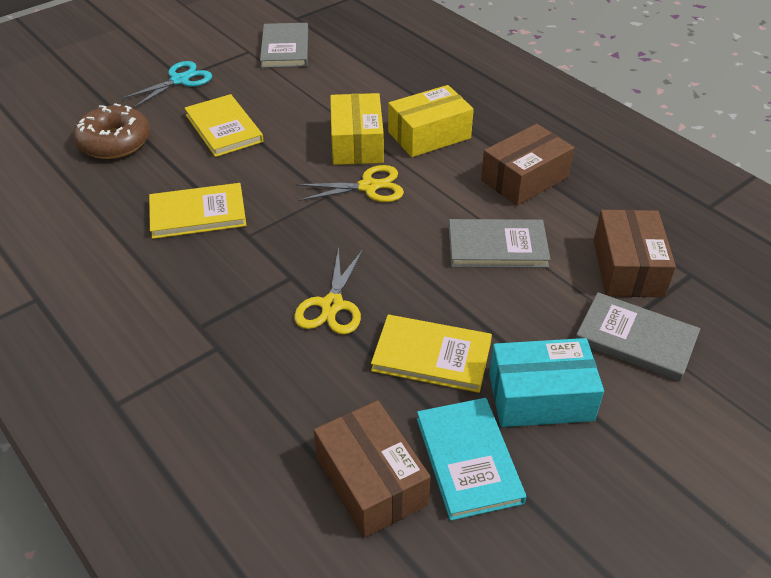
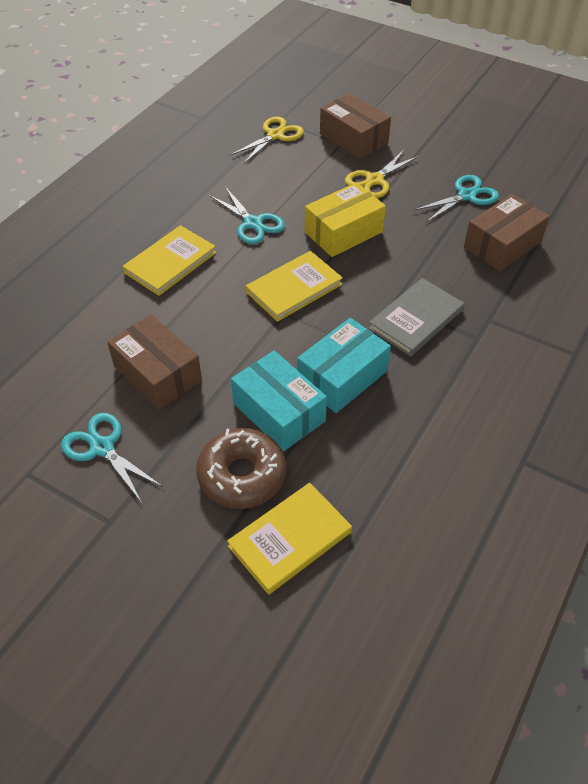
grey book: [260,23,308,68] [449,219,551,268] [575,292,700,382] = 3 -> [368,278,464,356] = 1
turquoise book: [417,398,526,521] = 1 -> none = 0
turquoise box: [489,338,604,427] = 1 -> [231,351,327,451] [297,318,391,413] = 2
turquoise scissors: [121,61,212,108] = 1 -> [61,413,163,503] [209,187,285,244] [414,175,499,222] = 3
yellow box: [330,93,384,165] [388,85,474,157] = 2 -> [305,182,386,257] = 1

